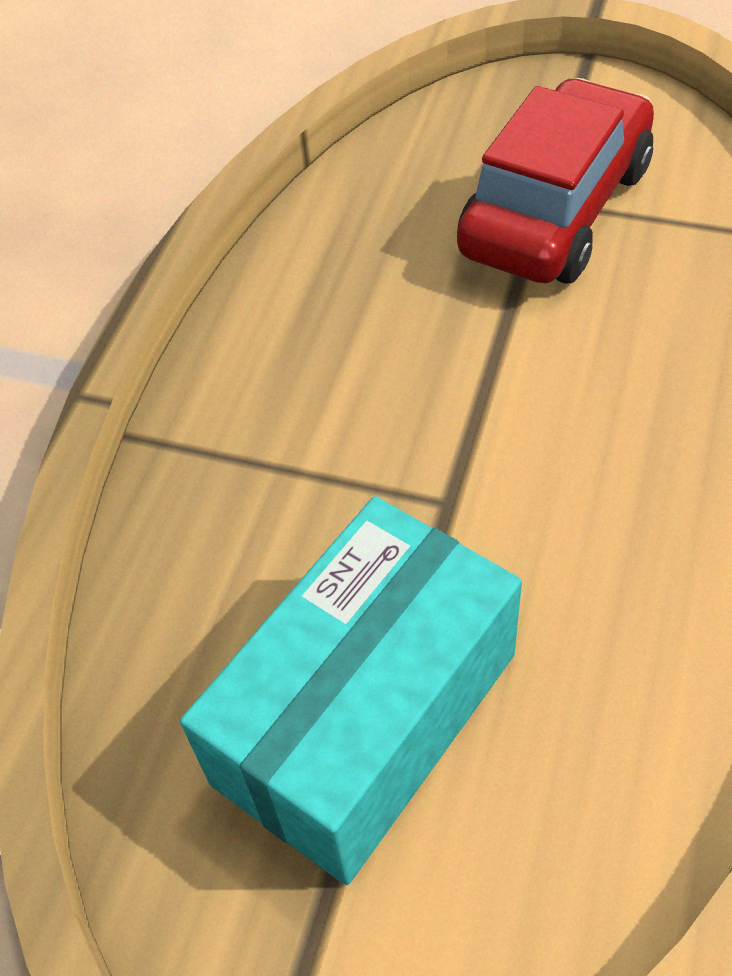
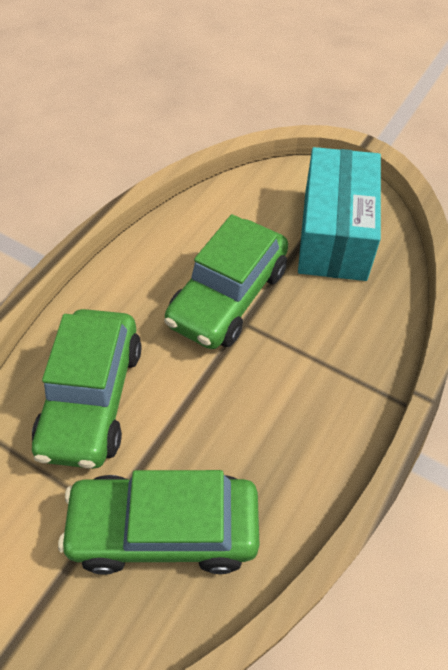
green car: none = 0 -> [32,309,142,469] [58,470,259,575] [164,214,288,349] = 3
red car: [457,78,654,284] = 1 -> none = 0

